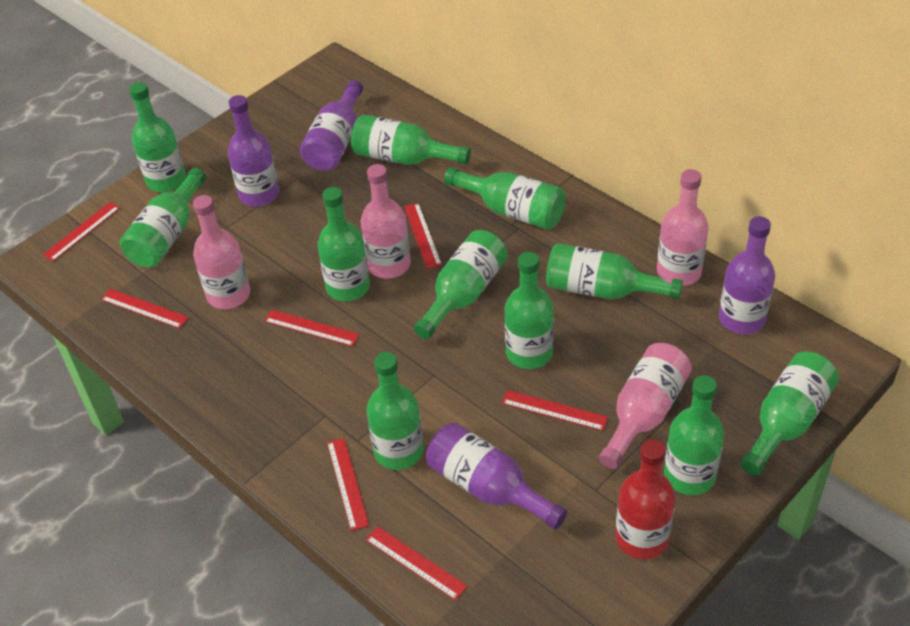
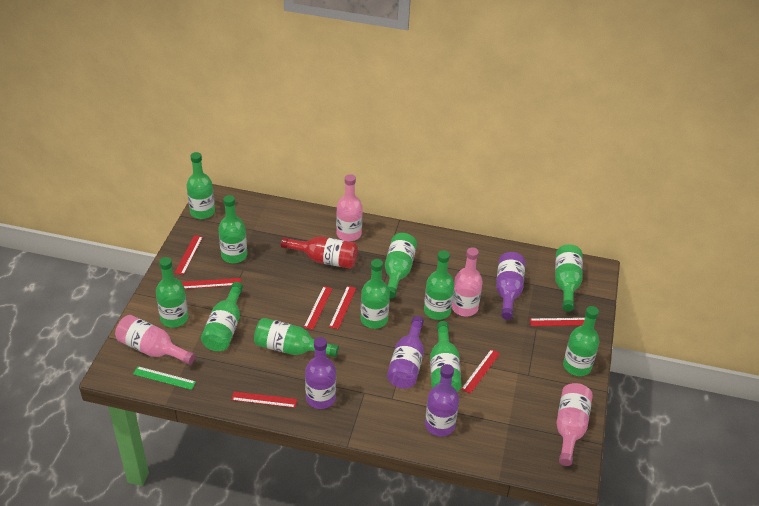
green ruler: none = 0 -> [133,366,196,390] = 1

